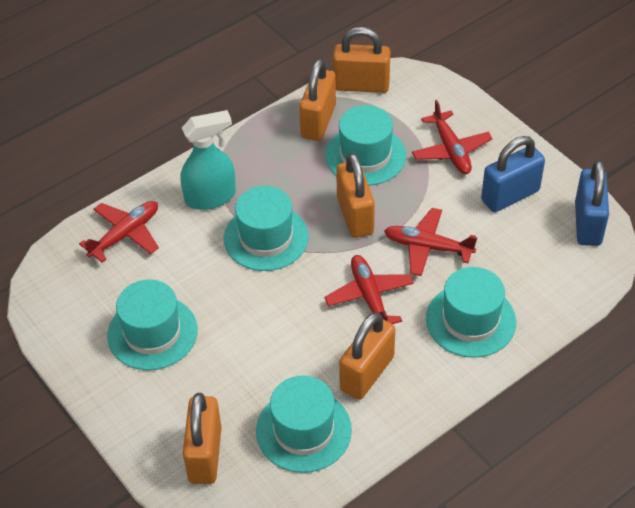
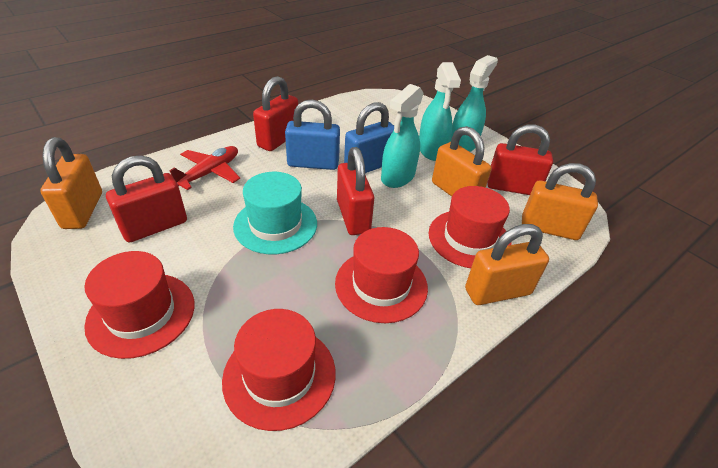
orange padlock: [183,393,222,484] [299,59,336,141] [333,27,390,93] [336,153,375,238] [339,312,395,400] = 5 -> [40,137,102,229] [432,126,492,197] [465,224,549,305] [522,163,598,240] = 4
red hat: none = 0 -> [84,251,195,359] [222,309,336,431] [335,227,428,323] [429,186,512,268] = 4
red padlock: none = 0 -> [106,155,187,242] [253,76,298,151] [337,147,374,235] [487,124,553,195] = 4
red plane: [79,201,159,263] [324,255,414,324] [384,208,477,276] [412,100,493,174] = 4 -> [169,146,240,190] = 1
turquoise hat: [107,279,197,370] [224,186,309,271] [256,376,352,473] [325,105,406,186] [426,267,516,358] = 5 -> [233,172,317,254] = 1
turquoise spray bottle: [180,110,236,210] = 1 -> [381,84,424,188] [419,62,461,161] [449,55,498,152] = 3

